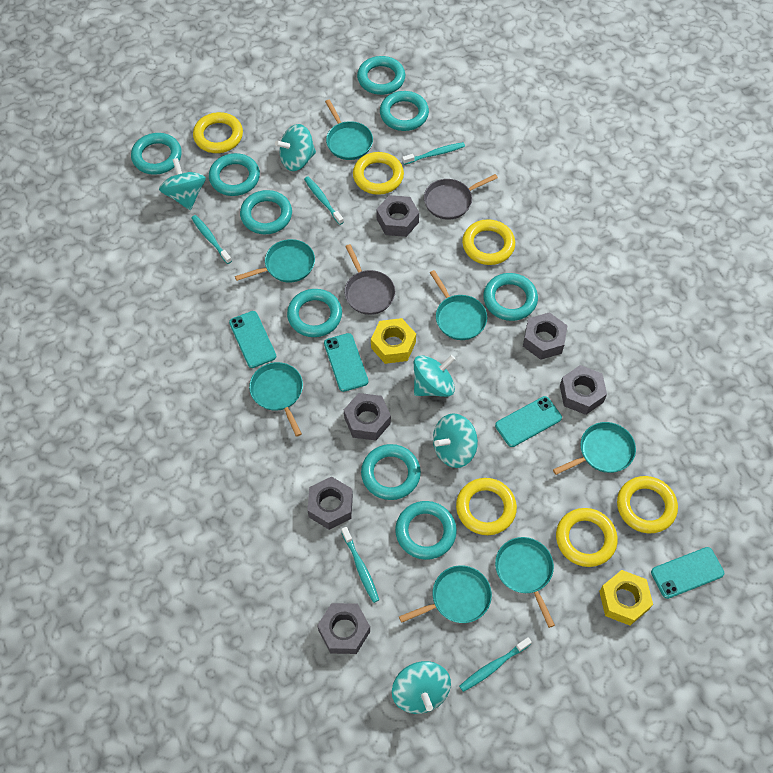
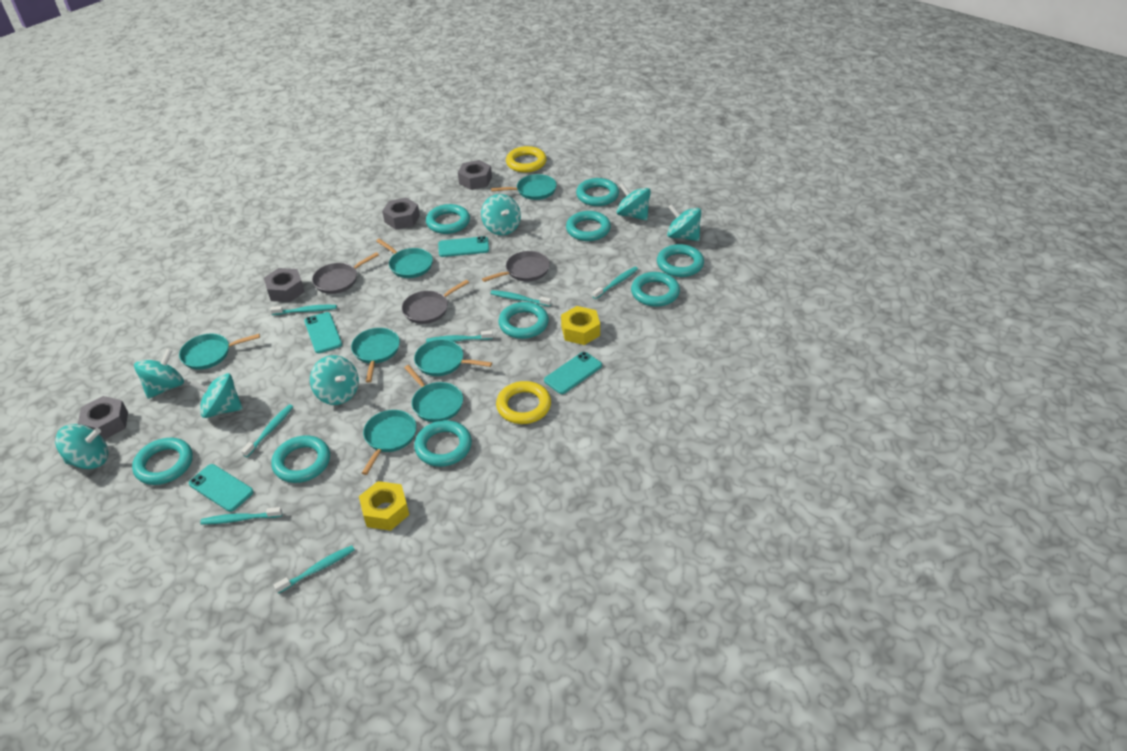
grey nut: [307,476,353,530] [317,603,370,654] [344,393,391,440] [377,195,419,237] [523,312,568,360] [560,365,607,415] = 6 -> [78,396,128,440] [264,268,305,302] [382,198,420,229] [458,160,492,190] = 4
grey pan: [344,244,395,315] [424,174,498,220] = 2 -> [312,252,379,294] [402,280,469,324] [482,251,550,282] = 3
turquoise spinning top: [159,158,206,210] [275,124,316,171] [392,661,451,714] [414,355,455,397] [433,413,478,468] = 5 -> [55,424,108,469] [134,349,184,399] [190,373,243,418] [310,355,359,405] [481,194,521,235] [617,183,651,221] [667,204,701,241] = 7
turquoise toothbrush: [191,215,232,264] [304,177,344,225] [341,527,379,603] [402,142,465,165] [459,637,532,692] = 5 -> [200,507,282,525] [241,405,293,457] [270,305,337,315] [274,545,355,594] [426,331,493,343] [490,290,551,307] [592,267,638,299] = 7
yellow ring: [193,112,243,153] [353,152,404,195] [456,478,517,535] [462,219,515,265] [556,508,618,567] [617,476,678,533] = 6 -> [496,381,551,424] [506,146,547,173] = 2

